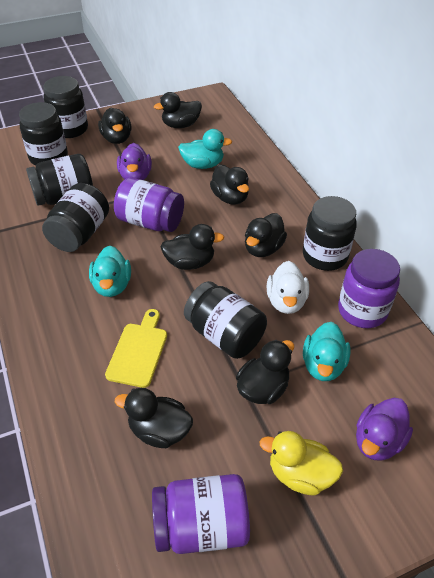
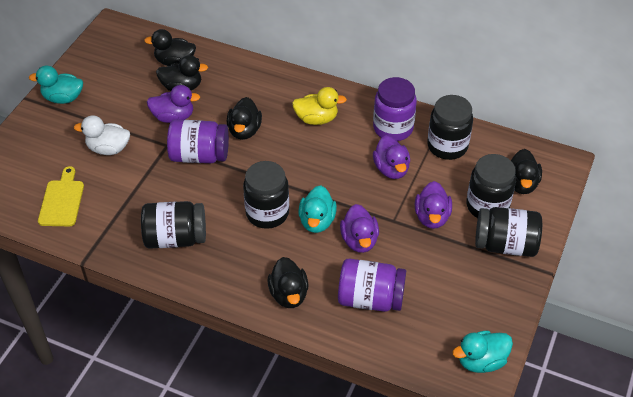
black duck: [98,108,132,144] [115,388,193,448] [154,92,202,128] [160,224,224,270] [210,164,249,205] [236,340,294,404] [245,213,287,257] = 7 -> [144,29,196,66] [156,55,208,91] [227,97,262,140] [267,257,308,308] [511,149,542,194] = 5
black jar: [19,102,68,166] [26,154,93,206] [42,183,109,252] [43,76,88,138] [184,281,267,359] [303,196,357,271] = 6 -> [141,201,206,249] [243,161,289,229] [427,95,473,160] [466,154,516,218] [475,207,542,257] = 5
purple duck: [117,143,152,180] [356,398,413,461] = 2 -> [147,85,200,123] [340,204,379,253] [373,135,410,179] [415,181,452,229] = 4

